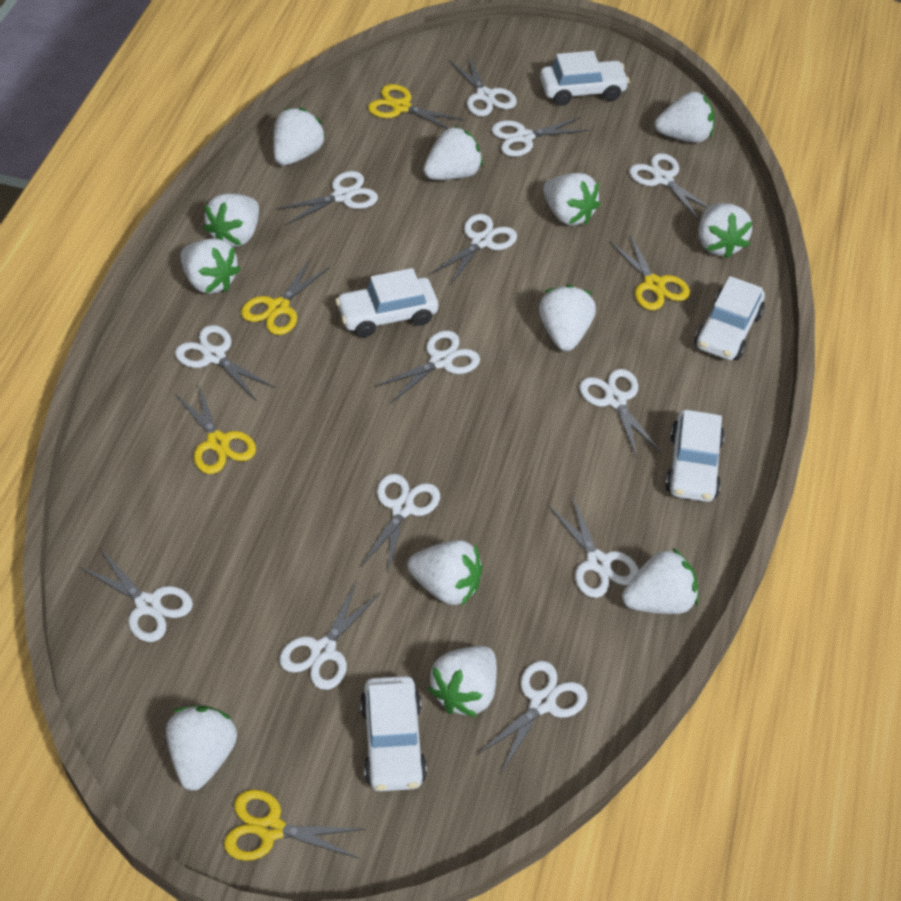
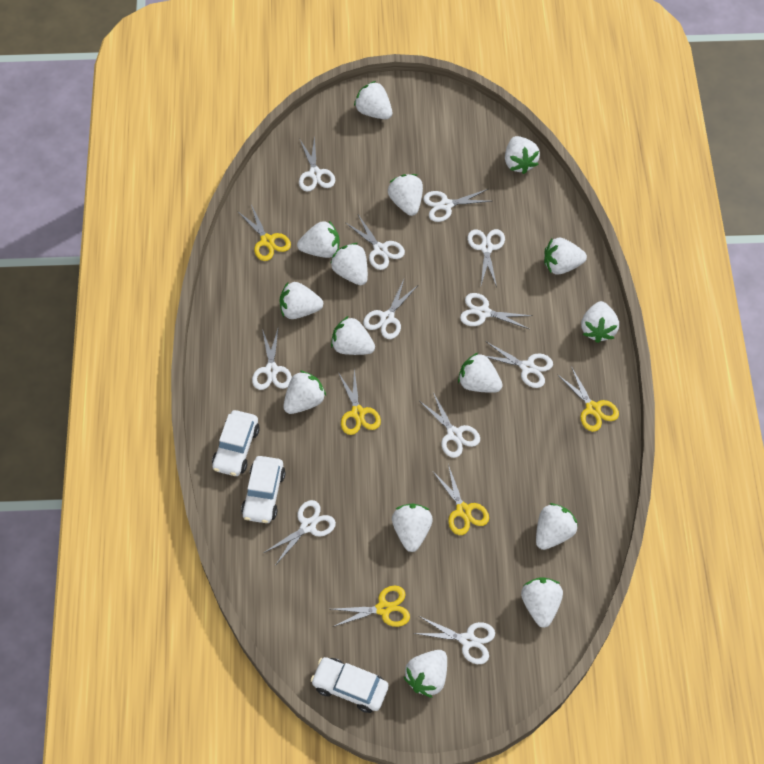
white car: [335,268,438,337] [360,676,427,792] [540,51,630,106] [665,410,725,502] [695,276,765,360] = 5 -> [212,410,260,476] [241,456,286,523] [310,657,389,713] = 3
white scissors: [79,548,193,642] [175,325,276,401] [276,171,378,225] [279,581,381,690] [361,474,440,574] [374,330,480,404] [431,214,517,286] [449,55,517,116] [477,661,587,772] [491,117,589,157] [548,495,639,598] [579,369,661,457] [629,153,709,220] = 13 -> [252,326,292,390] [264,500,336,564] [299,135,335,192] [346,215,405,270] [363,280,418,339] [413,616,495,664] [420,392,480,458] [423,189,491,222] [460,293,533,329] [468,229,505,287] [486,342,553,388] = 11
white strawberry: [166,706,237,791] [180,238,241,294] [203,193,259,247] [273,108,326,166] [407,540,483,606] [423,126,483,180] [428,646,497,717] [539,285,596,351] [543,173,601,225] [622,548,698,614] [655,92,715,143] [699,203,752,259] = 12 -> [279,281,323,319] [283,371,326,414] [297,221,340,258] [330,243,368,285] [331,316,375,355] [354,81,392,119] [388,174,423,216] [392,503,433,552] [404,650,447,698] [458,353,503,393] [505,136,540,174] [521,577,563,628] [536,503,578,550] [544,238,587,275] [581,301,619,343] = 15

